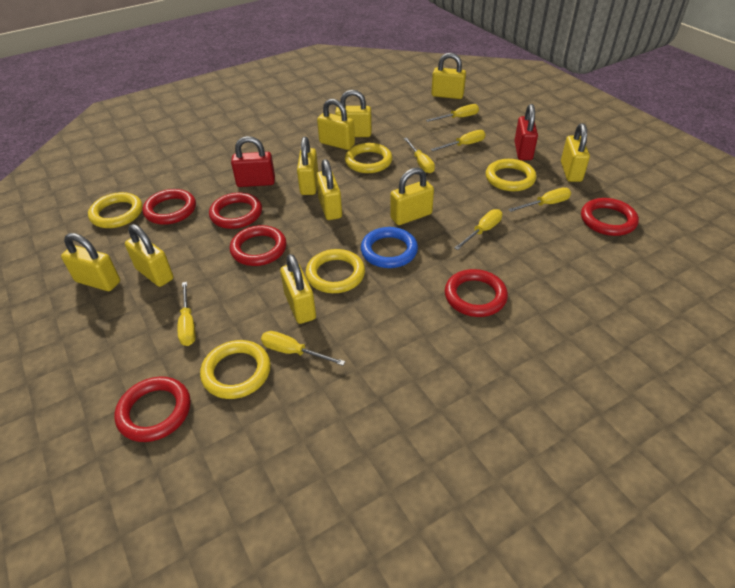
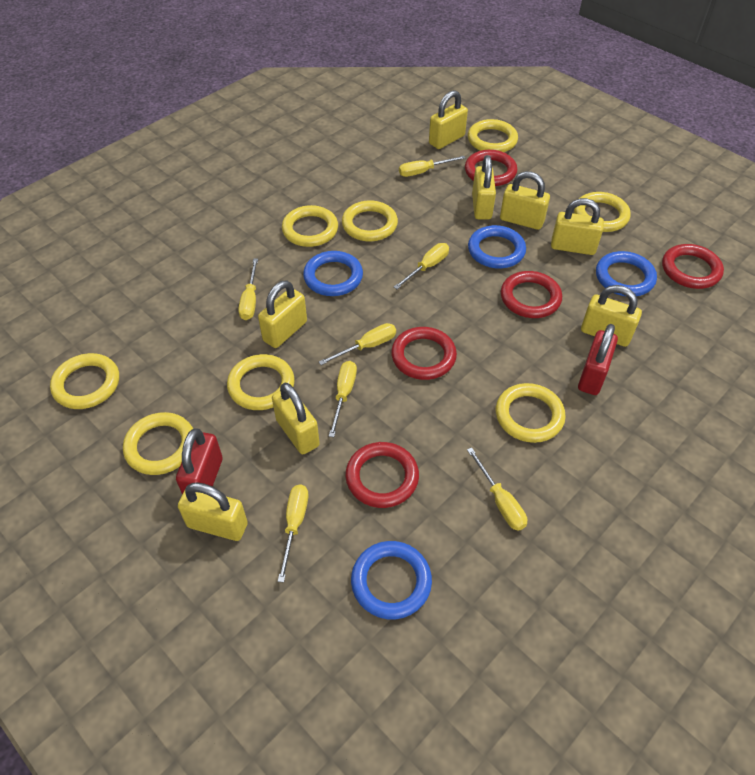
blue ring: [361,227,418,268] = 1 -> [303,251,363,296] [351,541,432,619] [468,225,526,268] [596,251,657,296] = 4
red ring: [115,376,191,442] [143,189,196,225] [209,193,262,229] [230,225,287,266] [445,269,508,317] [581,198,639,236] = 6 -> [345,442,419,508] [391,327,457,380] [465,150,517,186] [501,271,562,318] [662,244,724,289] = 5
yellow padlock: [61,233,120,291] [125,224,173,287] [280,254,316,324] [297,136,318,195] [316,159,342,220] [317,99,355,150] [335,90,372,137] [390,168,434,225] [431,53,466,99] [561,123,590,182] = 10 -> [178,482,248,541] [258,280,307,348] [272,383,320,454] [429,90,468,149] [472,155,496,219] [500,171,550,230] [551,198,604,255] [581,285,642,347] = 8
yellow ring: [88,192,143,228] [200,340,271,399] [306,249,365,293] [345,143,392,173] [486,159,536,191] = 5 -> [50,353,119,409] [123,412,193,475] [227,354,295,410] [282,205,338,247] [342,200,398,242] [468,119,518,152] [496,383,566,443] [574,192,631,232] = 8

